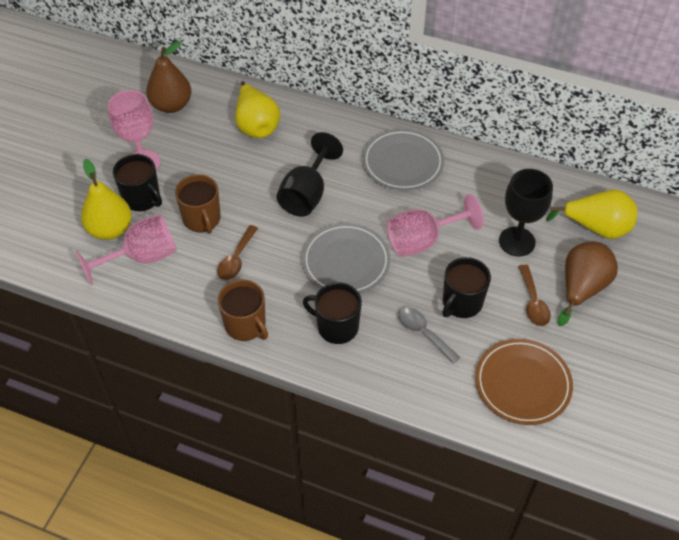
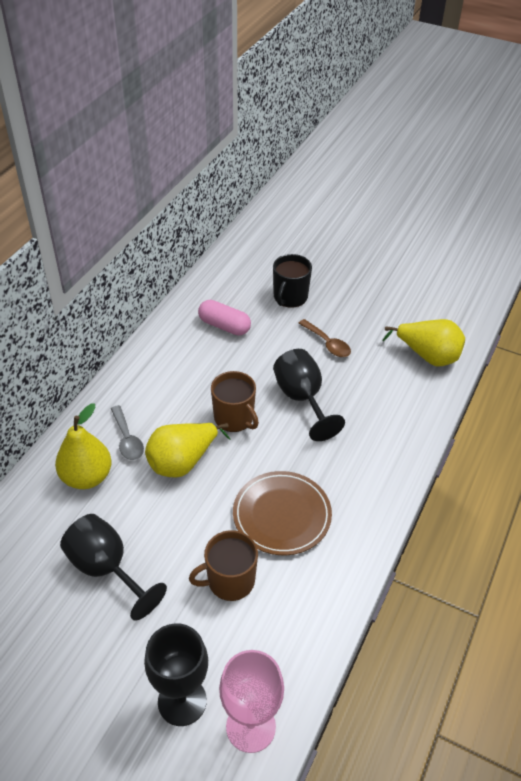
black goblet: [277,132,343,217] [499,169,553,257] = 2 -> [60,514,167,621] [144,623,208,726] [273,349,345,441] = 3
black mug: [113,154,162,211] [303,282,362,344] [442,257,491,318] = 3 -> [273,254,312,308] = 1
brown pear: [146,41,191,113] [558,241,618,326] = 2 -> none = 0
brown spoon: [217,225,258,280] [518,265,551,326] = 2 -> [298,319,351,357] = 1
grey plate: [302,223,391,294] [362,129,444,191] = 2 -> none = 0
pink capsule: none = 0 -> [198,300,251,336] = 1
pink goblet: [76,214,177,285] [108,90,160,170] [387,194,484,257] = 3 -> [219,650,284,753] = 1

